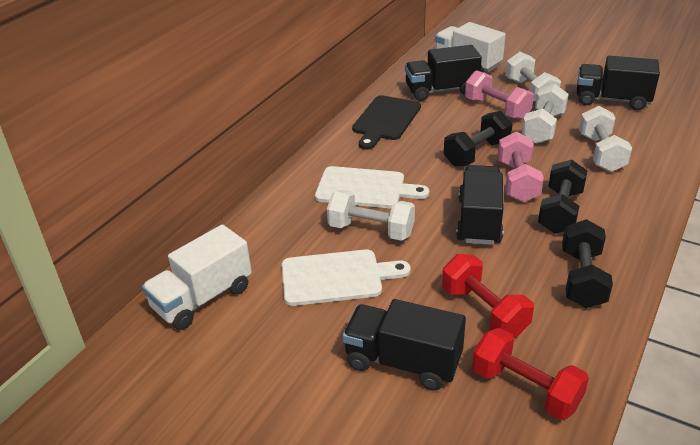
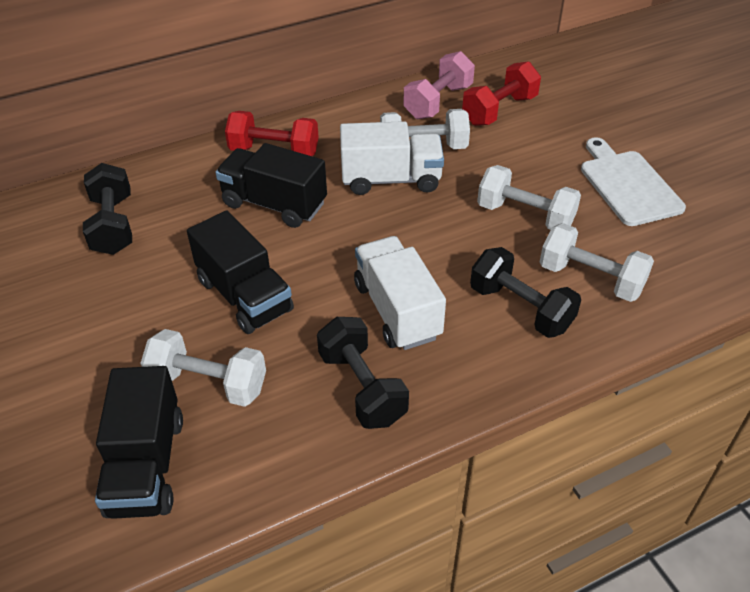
black cutting board: [352,95,421,150] = 1 -> none = 0
black truck: [342,299,466,391] [405,45,482,101] [456,165,503,245] [577,56,660,110] = 4 -> [95,366,183,519] [187,211,294,334] [215,143,327,228] = 3
pink dumbbell: [465,70,534,120] [498,131,544,202] = 2 -> [403,51,475,119] = 1
white cutting board: [282,249,410,306] [315,166,429,208] = 2 -> [581,137,686,226] = 1

